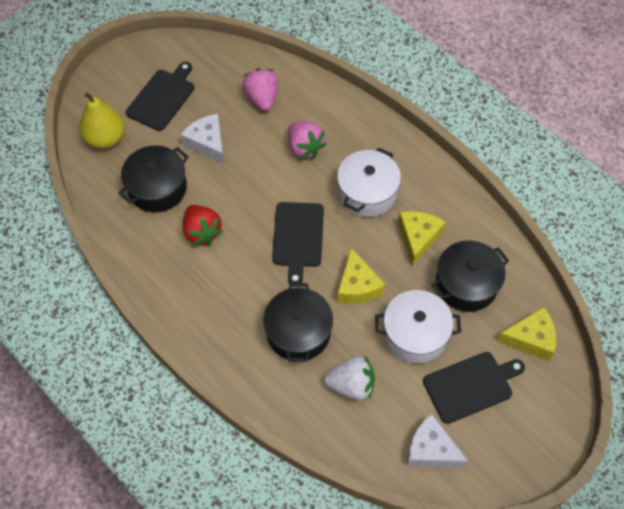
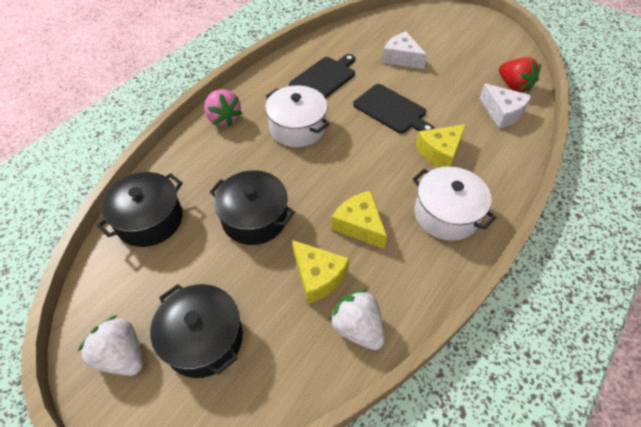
black cutting board: [125,62,195,131] [272,202,324,284] [423,352,525,424] = 3 -> [289,54,355,99] [353,84,435,134] = 2
pink strawberry: [242,68,278,111] [288,121,326,159] = 2 -> [204,89,242,127] = 1
white strawberry: [324,356,375,400] = 1 -> [78,315,143,376] [329,289,385,350] = 2
yellow pear: [79,92,125,149] = 1 -> none = 0

